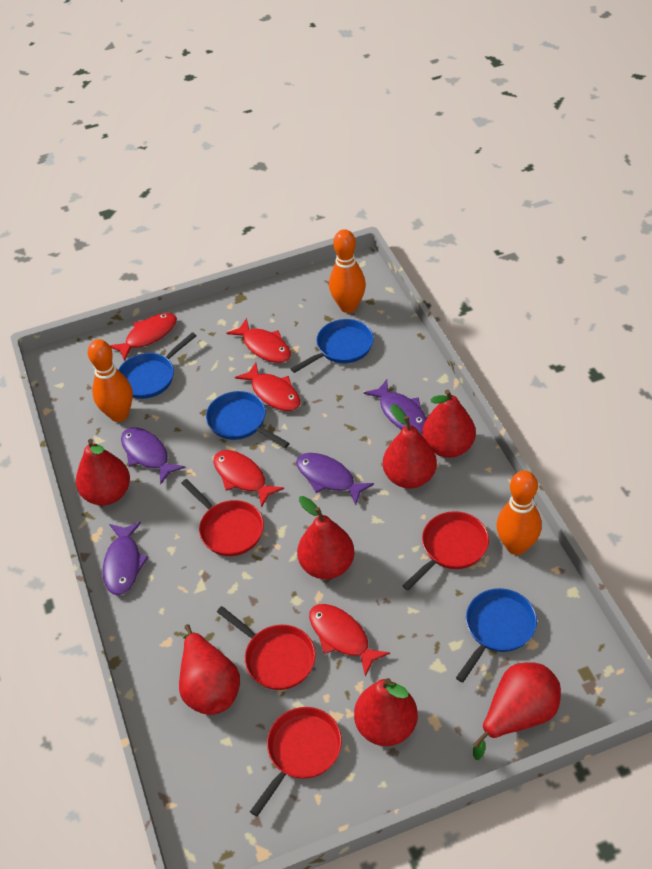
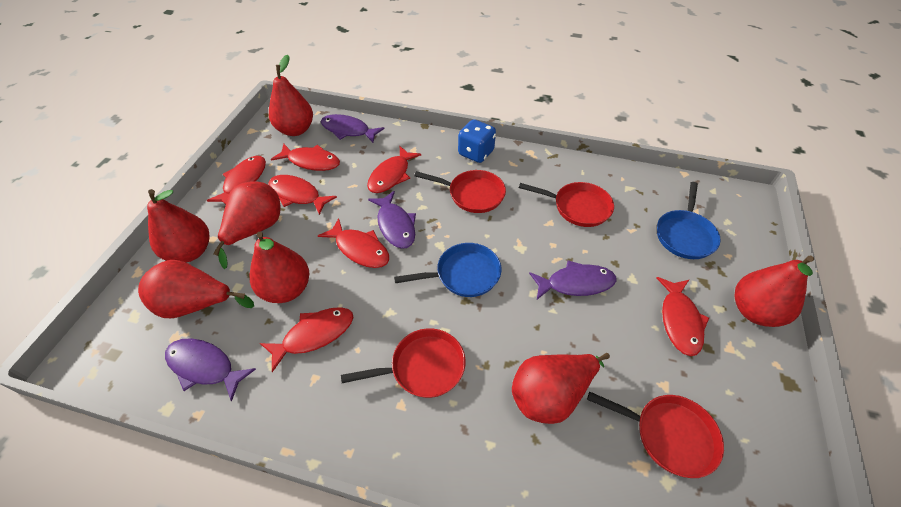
blue dice: none = 0 -> [458,119,496,163] = 1
blue pan: [118,332,196,399] [206,391,290,448] [291,319,374,373] [456,588,537,683] = 4 -> [394,243,502,297] [657,182,721,259] = 2
orange bowling pin: [88,339,133,422] [329,229,366,313] [496,471,542,555] = 3 -> none = 0
red fish: [110,313,177,361] [213,450,284,508] [227,318,291,363] [235,362,300,411] [309,604,390,676] = 5 -> [207,156,266,204] [260,307,353,372] [268,175,337,215] [271,144,340,171] [318,218,389,268] [367,146,421,193] [656,277,709,356] = 7

